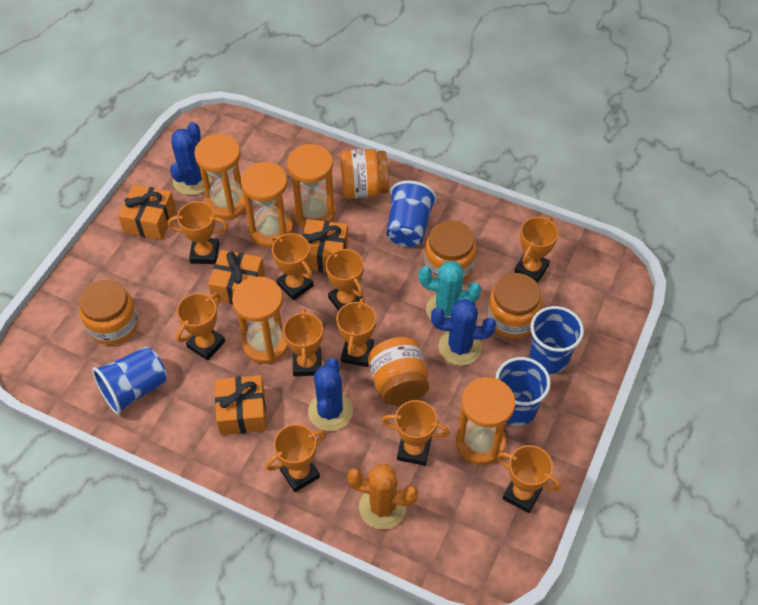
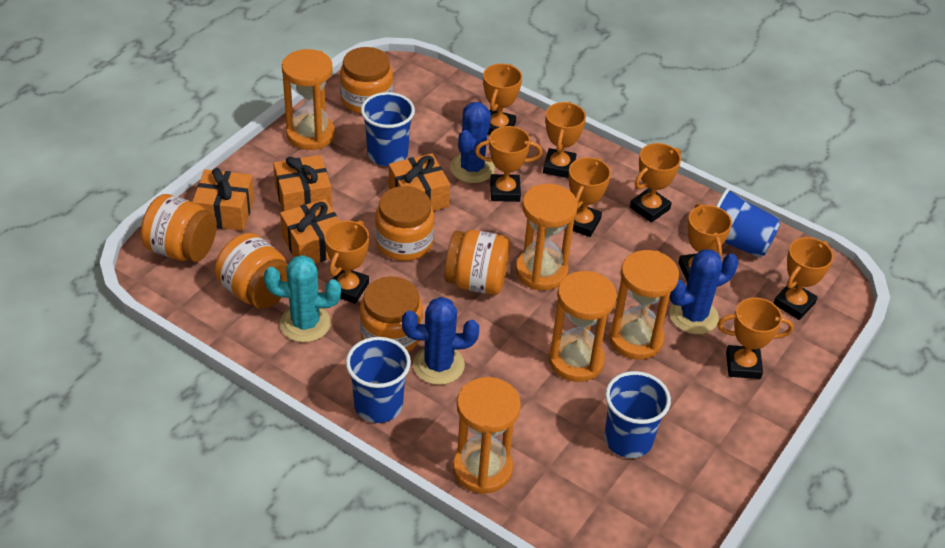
orange cactus: [347,463,418,530] = 1 -> none = 0
orange jar: [79,279,138,345] [340,149,389,199] [368,337,429,405] [425,220,476,281] [487,273,542,338] = 5 -> [141,194,217,262] [214,233,288,309] [340,47,393,114] [360,276,423,352] [375,186,434,261] [444,230,510,295] = 6
orange trophy: [168,201,228,264] [176,293,225,361] [266,424,326,492] [272,233,314,300] [283,308,323,376] [326,249,364,311] [336,298,376,367] [382,400,450,466] [497,445,562,513] [514,217,558,283] = 10 -> [324,220,369,304] [475,126,542,202] [483,64,522,135] [543,102,586,178] [568,157,611,237] [630,143,681,222] [678,203,732,281] [717,298,794,379] [773,237,834,320] = 9

